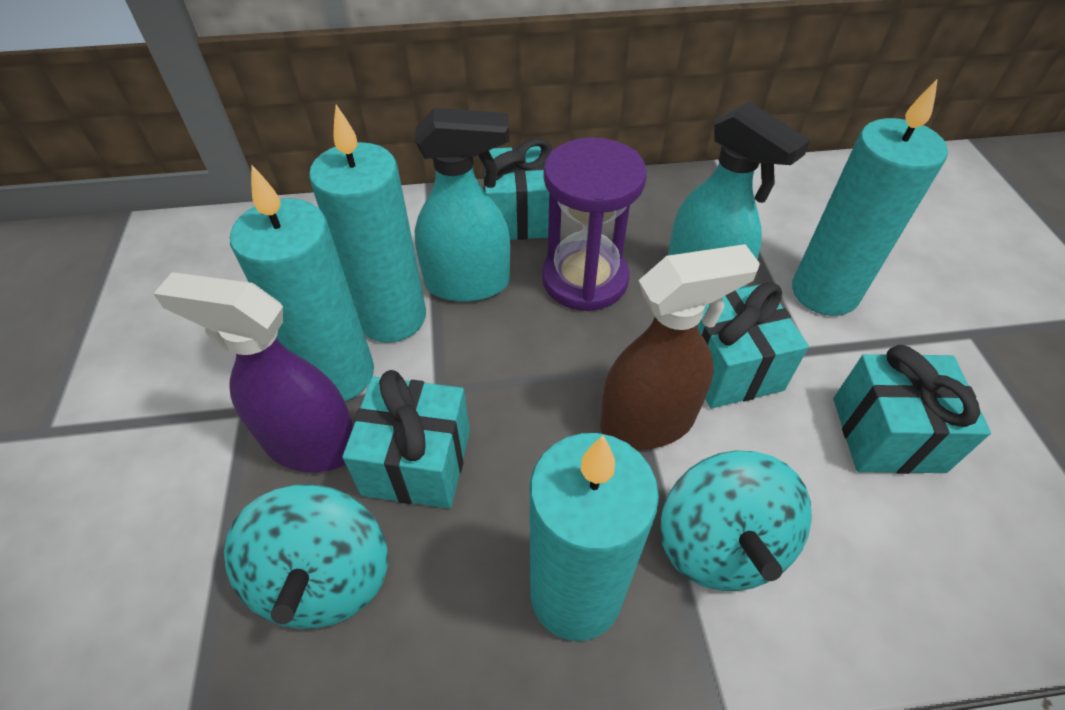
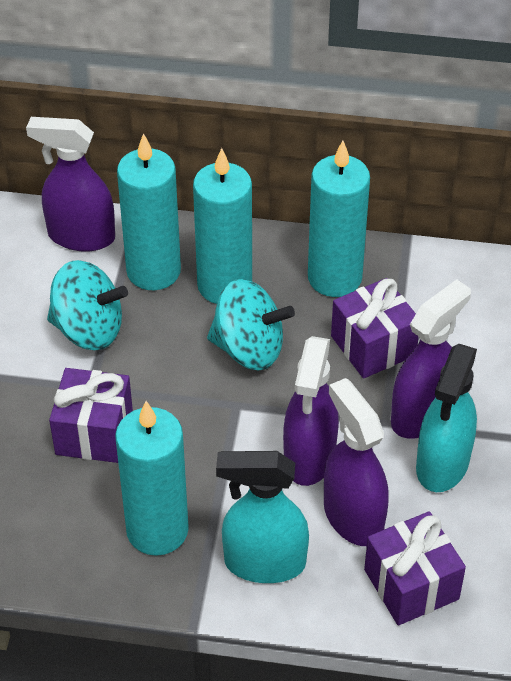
brown spray bottle: [600,244,760,450] = 1 -> none = 0
purple gift: none = 0 -> [49,368,133,463] [331,278,419,378] [364,511,466,625] = 3
purple hourglass: [542,137,647,311] = 1 -> none = 0
purple spray bottle: [153,272,354,472] = 1 -> [26,117,115,251] [283,336,339,486] [324,378,389,546] [391,279,471,439] = 4
turquoise gift: [342,370,470,509] [483,138,552,240] [697,282,809,408] [833,345,991,474] = 4 -> none = 0

